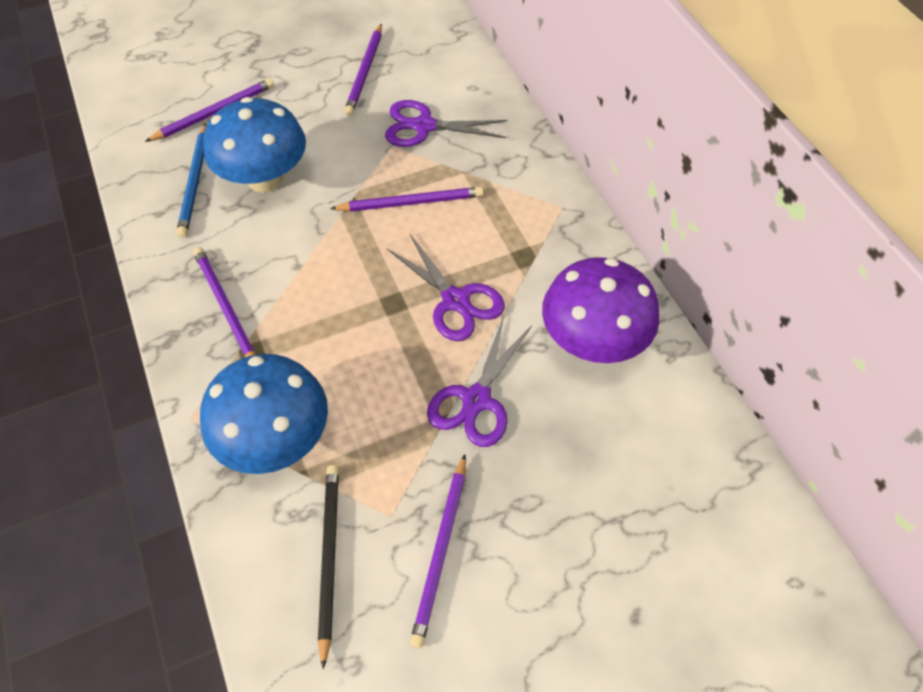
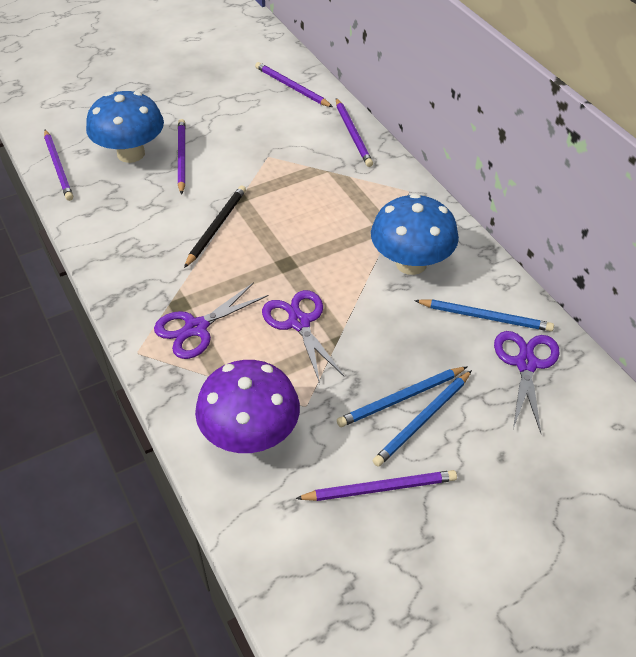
blue pencil: [177,123,207,237] = 1 -> [337,367,467,427] [373,370,472,467] [414,299,554,332] = 3

